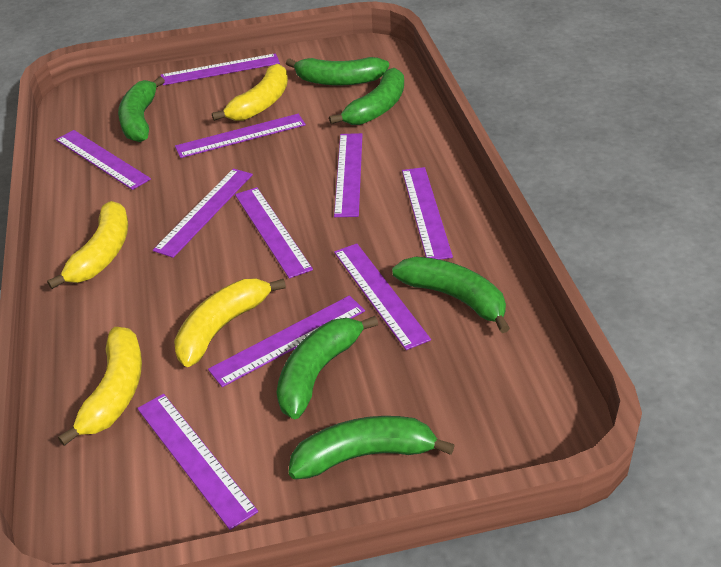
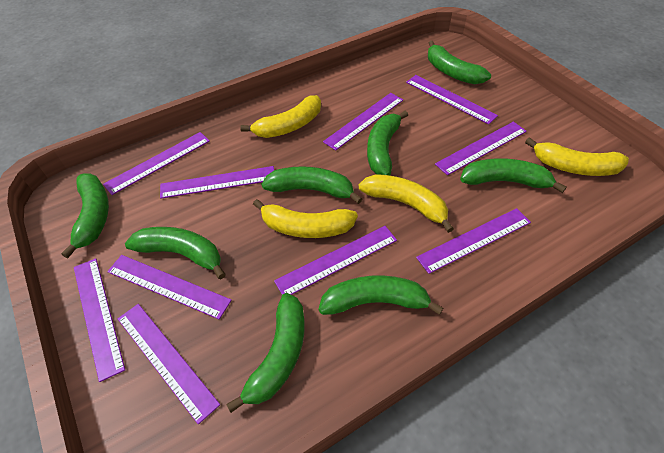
green banana: [118,76,165,142] [277,316,378,419] [286,57,389,86] [288,416,455,479] [329,68,404,125] [392,256,510,333] = 6 -> [61,173,109,258] [125,227,226,279] [226,293,305,413] [261,167,362,204] [318,275,443,315] [367,111,408,175] [428,40,491,84] [460,158,566,193] = 8

